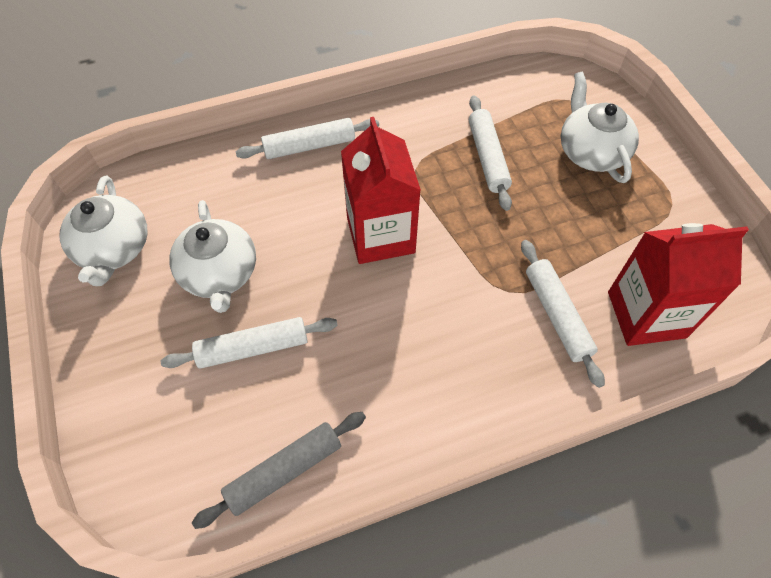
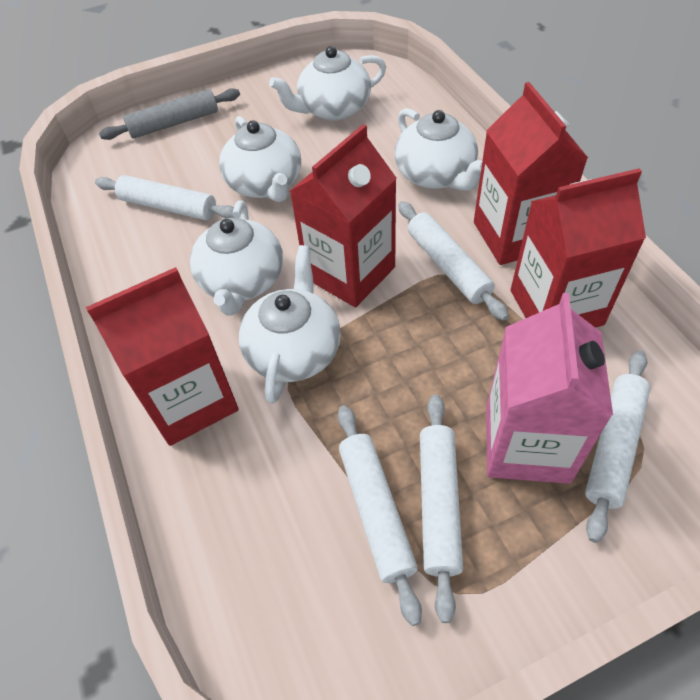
pink carton: none = 0 -> [486,293,613,484] = 1
red carton: [341,117,421,264] [608,223,749,346] = 2 -> [86,267,239,446] [290,124,397,307] [474,82,588,265] [511,168,646,328] = 4
white rolling pin: [161,317,338,369] [236,118,379,159] [469,95,512,211] [521,240,605,388] = 4 -> [95,175,234,221] [338,405,422,626] [398,201,509,321] [420,394,463,623] [585,350,651,543] = 5
white teapot: [59,176,147,286] [169,200,256,313] [561,72,639,183] = 3 -> [190,200,283,316] [219,116,301,202] [238,245,341,404] [269,46,386,121] [395,108,482,191] = 5

